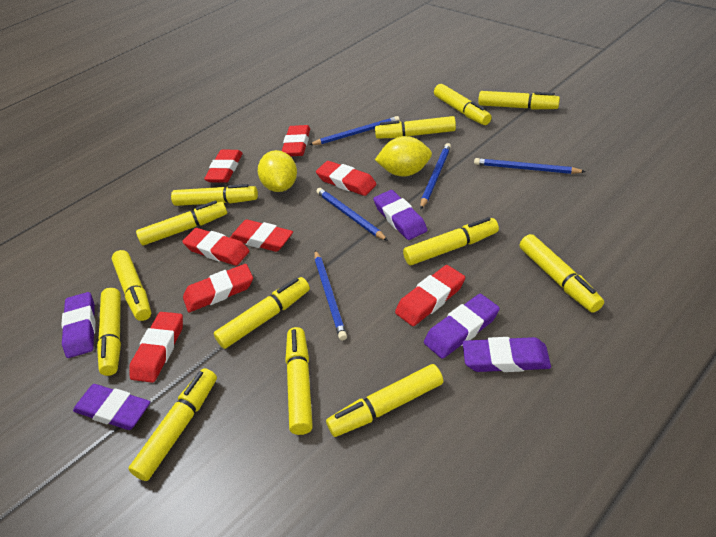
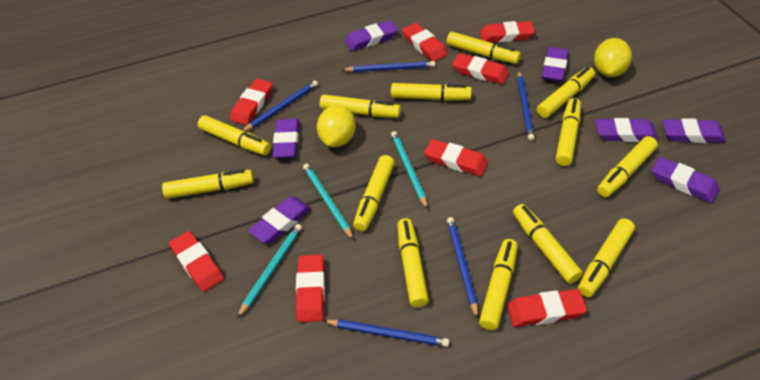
purple eraser: [61,292,95,358] [73,384,150,430] [373,190,427,240] [424,294,500,359] [463,337,551,372] = 5 -> [248,196,311,244] [272,119,299,158] [345,20,398,51] [542,47,568,82] [596,118,658,142] [652,157,720,203] [662,118,726,143] = 7
turquoise pencil: none = 0 -> [237,224,302,318] [303,164,354,240] [391,131,428,210] = 3

